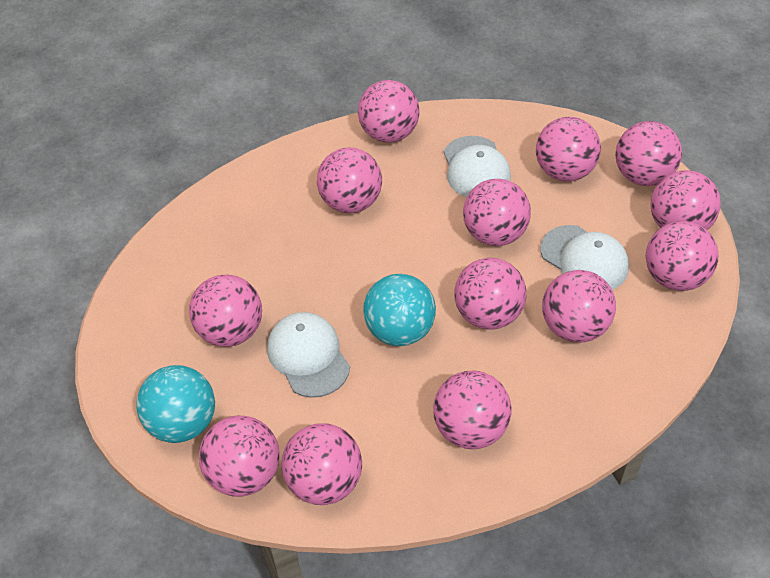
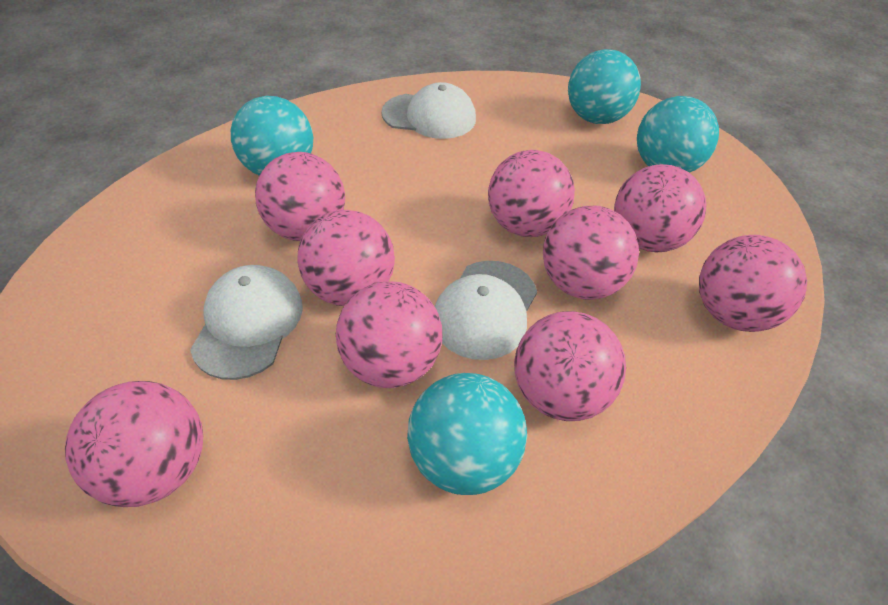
pink ball: [189,275,262,347] [199,415,280,497] [282,424,362,505] [317,148,382,213] [358,80,420,143] [433,371,511,449] [454,258,526,330] [463,179,531,246] [536,117,601,182] [542,270,616,343] [615,121,682,186] [646,221,718,291] [650,170,721,230] = 13 -> [65,381,203,507] [255,152,345,241] [297,210,395,306] [336,281,442,388] [488,150,575,237] [514,311,626,421] [543,206,639,300] [614,164,706,252] [699,235,807,332] = 9
turquoise ball: [136,365,215,443] [363,274,436,346] = 2 -> [231,96,313,176] [407,373,527,495] [568,49,641,124] [637,96,719,173] = 4

